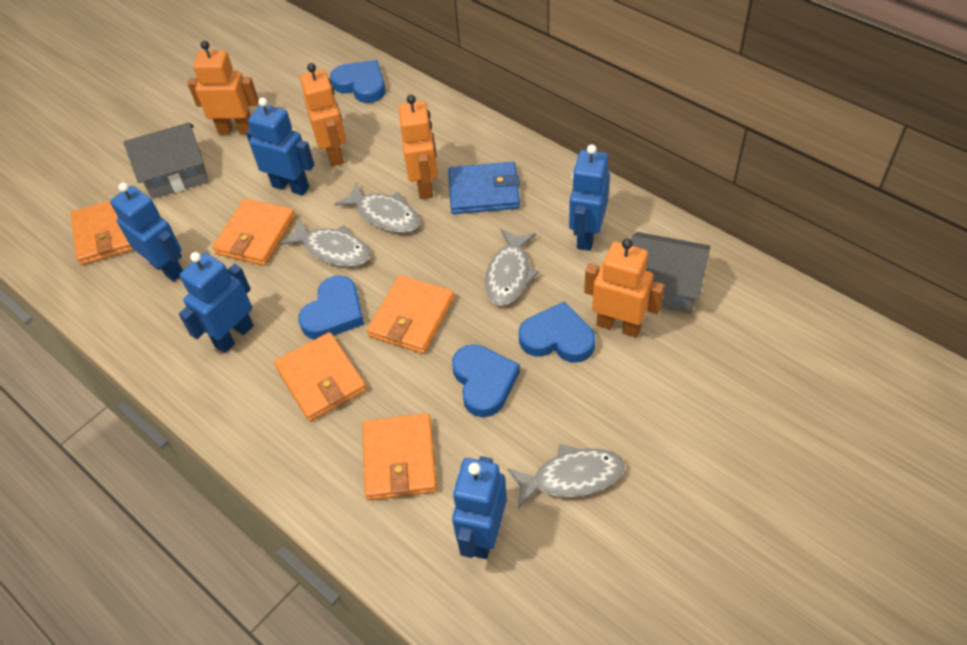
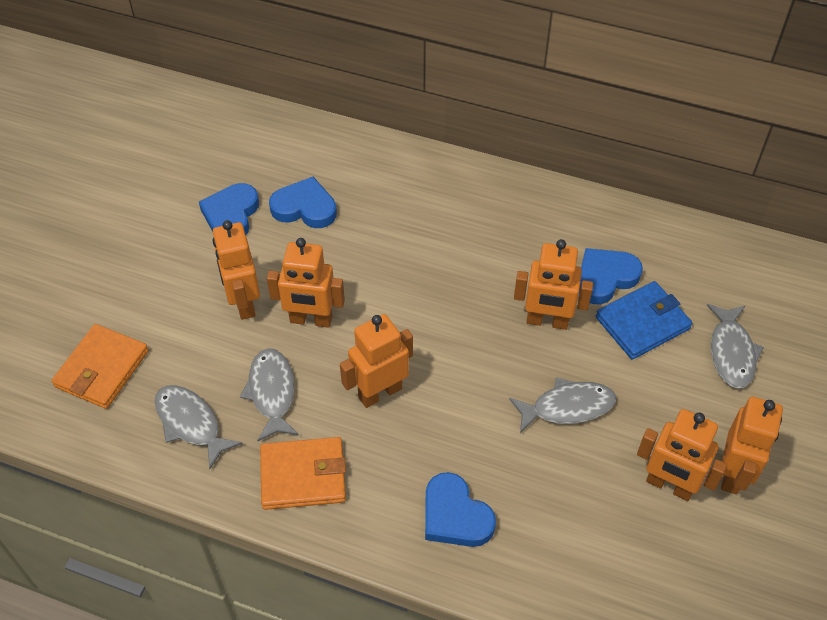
blue robot: [110,182,183,282] [179,252,254,353] [246,97,314,196] [452,456,507,559] [569,144,610,251] = 5 -> none = 0
grey house: [124,122,208,199] [631,232,710,314] = 2 -> none = 0
orange robot: [188,41,259,135] [300,63,346,166] [399,95,438,199] [584,238,665,338] = 4 -> [213,220,260,320] [267,238,345,328] [340,314,413,408] [514,239,593,330] [637,409,727,501] [721,397,783,494] = 6
orange wallet: [71,201,134,265] [212,198,295,266] [274,332,367,422] [362,413,437,501] [367,275,454,354] = 5 -> [52,324,149,409] [260,437,346,510] = 2

